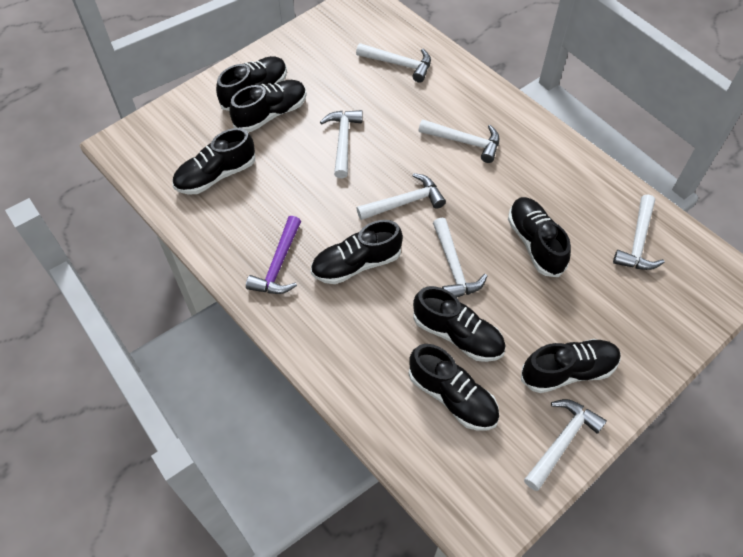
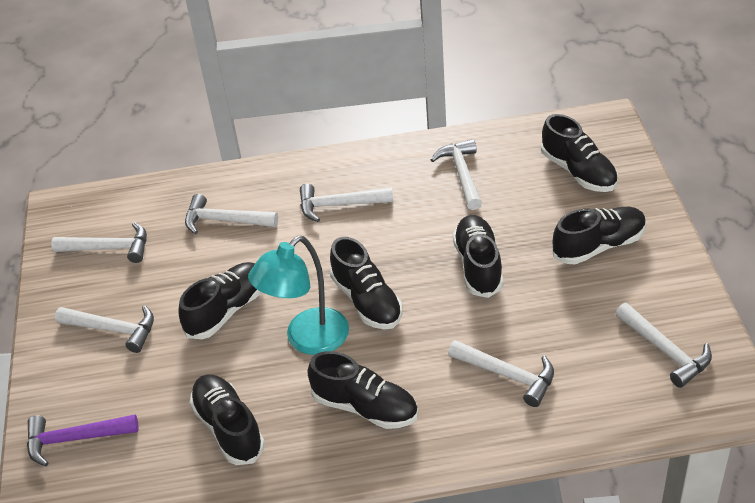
black shoe: [173,128,255,194] [216,56,287,111] [229,80,307,132] [311,220,403,284] [408,344,499,431] [413,286,506,362] [508,197,571,277] [521,339,621,393] = 8 -> [178,262,262,339] [189,374,265,465] [307,351,418,429] [330,237,402,330] [453,215,503,298] [541,114,618,192] [552,207,647,264] = 7
turquoise lamp: none = 0 -> [248,236,349,355] = 1

